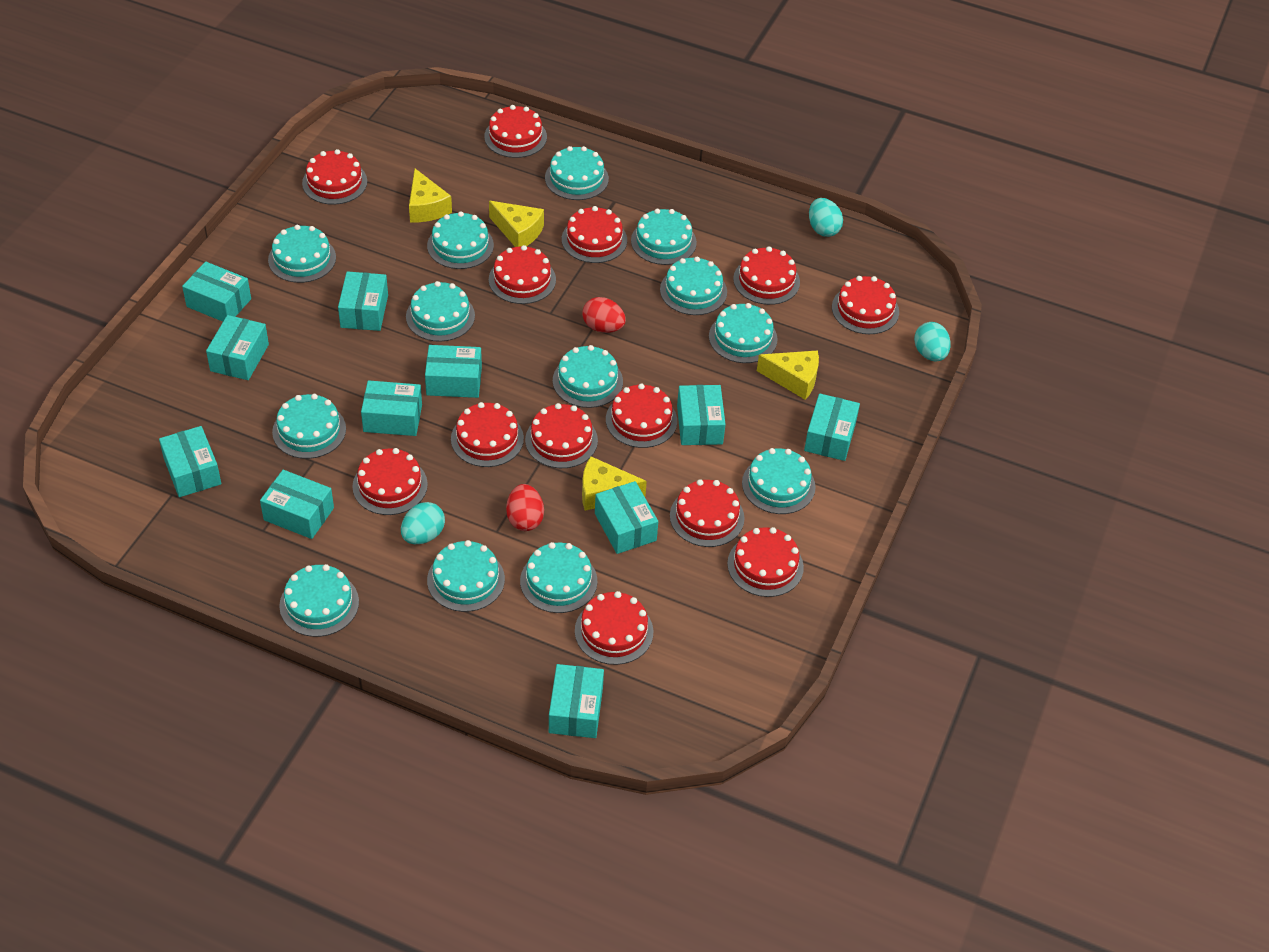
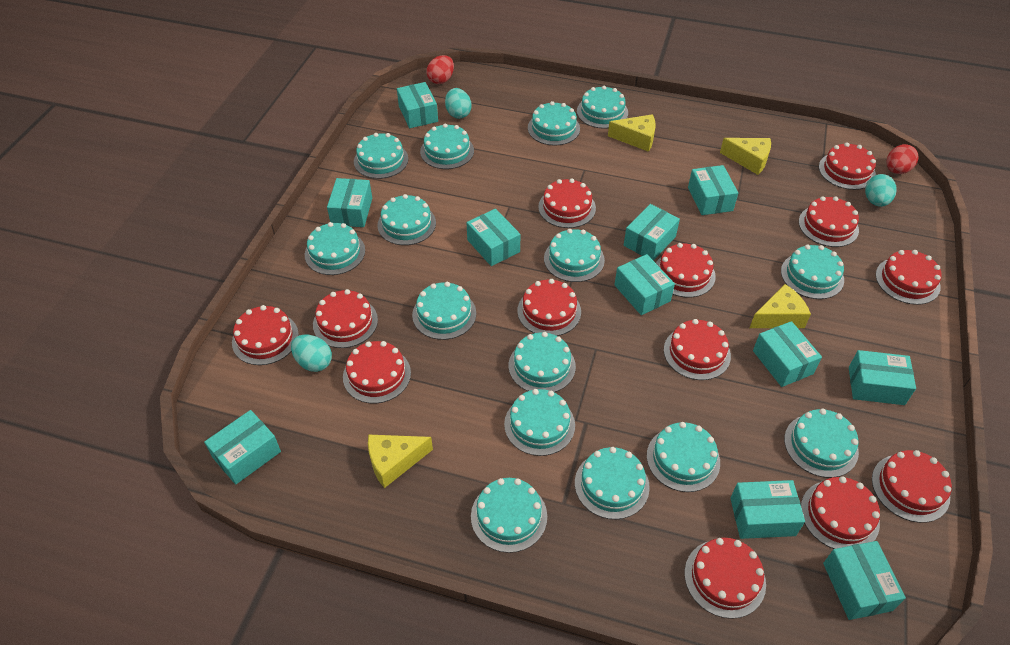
turquoise cake: [268,225,336,283] [272,394,346,459] [279,564,359,637] [406,281,475,342] [427,212,494,269] [427,540,505,612] [520,542,597,613] [545,146,609,200] [553,345,623,408] [631,209,697,265] [660,257,727,315] [709,303,777,363] [742,448,816,514] = 13 -> [305,222,365,275] [354,133,408,179] [377,194,436,245] [412,282,476,340] [420,124,474,169] [471,478,547,553] [504,389,575,456] [509,332,576,392] [528,101,580,146] [544,229,605,282] [575,447,650,519] [577,86,628,129] [647,422,720,492] [781,245,844,299] [784,409,859,478] = 15

